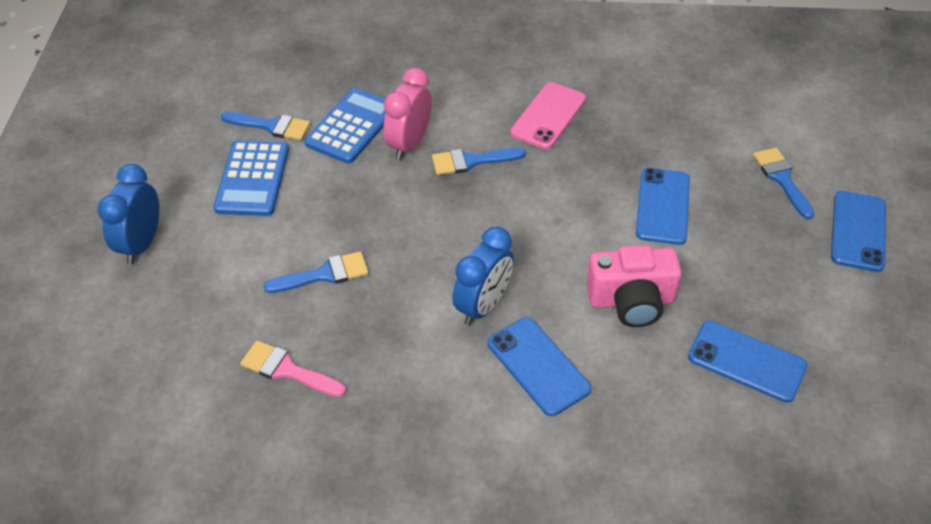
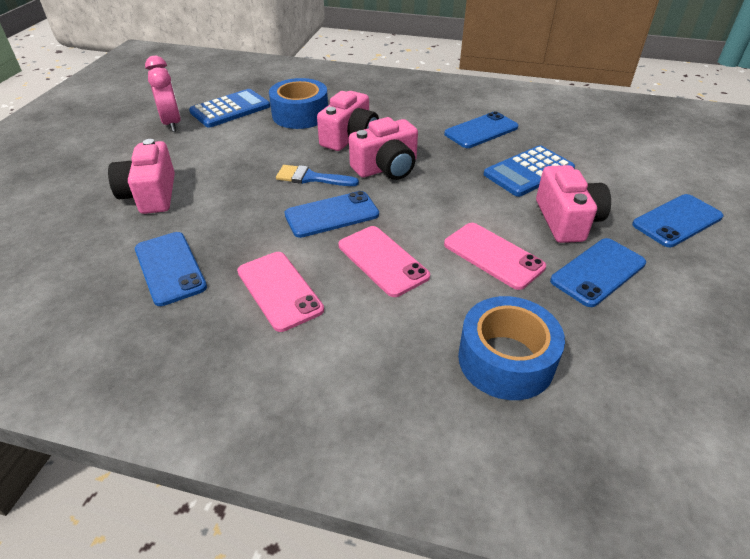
blue brush: [221,112,310,141] [263,251,368,293] [432,148,526,175] [753,148,815,220] = 4 -> [276,165,359,186] = 1
blue clock: [98,164,159,264] [452,227,514,325] = 2 -> none = 0
blue phone: [488,317,592,416] [636,168,690,245] [688,321,807,403] [831,191,886,272] = 4 -> [135,232,207,306] [285,191,379,238] [444,111,518,148] [550,238,646,307] [632,194,723,247] = 5
blue tape: none = 0 -> [269,78,328,129] [458,296,565,400] = 2
pink brush: [240,340,346,397] = 1 -> none = 0
pink camera: [586,245,682,327] = 1 -> [108,139,175,214] [317,91,379,151] [349,117,418,180] [536,165,611,243] = 4
pink phone: [510,82,586,149] = 1 -> [237,252,324,332] [339,226,430,297] [444,223,546,290] = 3

